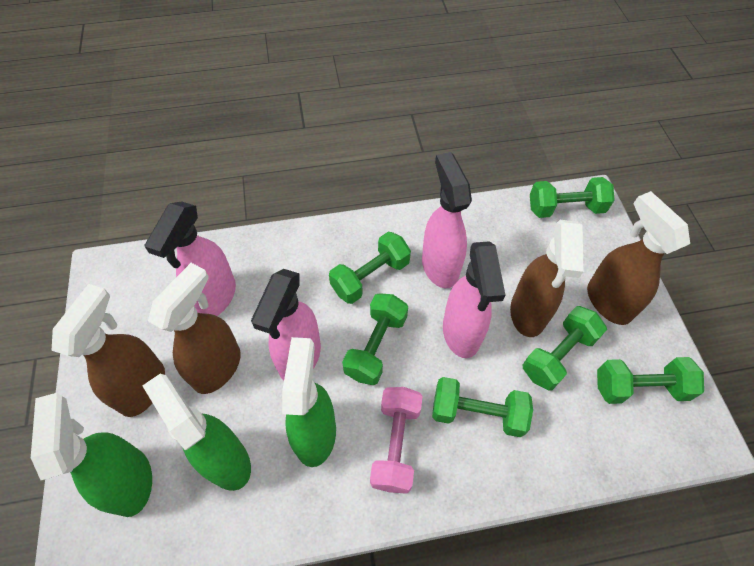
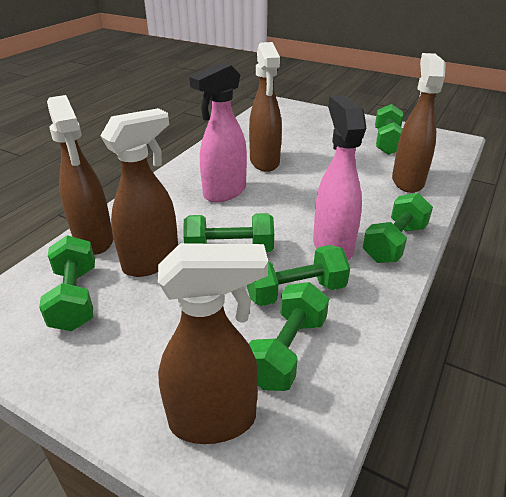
brown spray bottle: [52,284,165,417] [148,263,241,394] [510,220,583,337] [587,191,690,325] = 4 -> [47,95,113,255] [100,108,178,277] [158,243,268,444] [249,42,282,172] [392,53,446,193] = 5
green spray bottle: [31,393,152,517] [142,374,251,491] [282,337,336,467] = 3 -> none = 0
pink dumbbell: [370,387,423,494] = 1 -> none = 0
pink spray bottle: [145,202,236,316] [251,269,321,381] [422,152,472,288] [443,241,505,358] = 4 -> [189,62,247,202] [313,95,366,260] = 2

